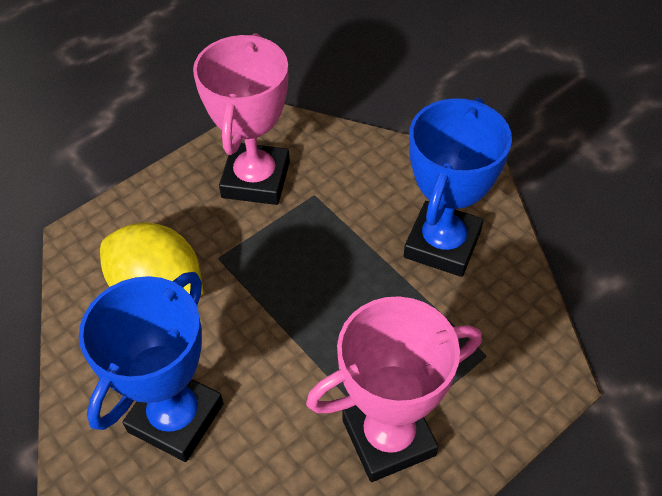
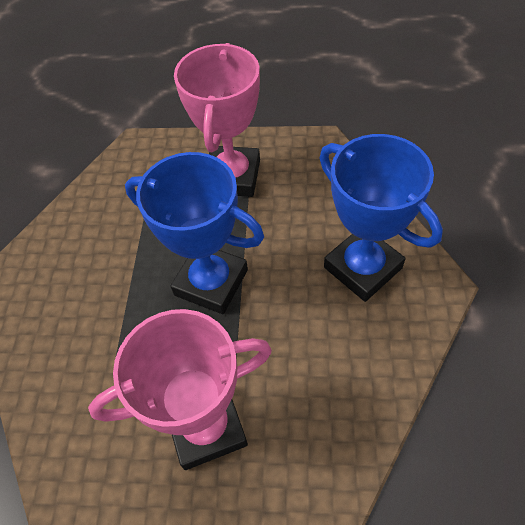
yellow lemon: [100,222,204,295] = 1 -> none = 0

